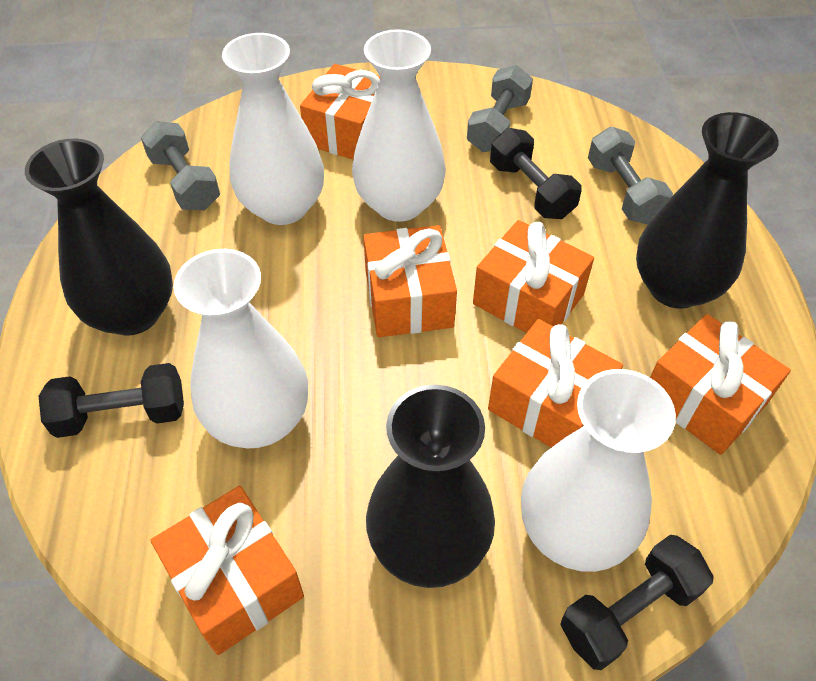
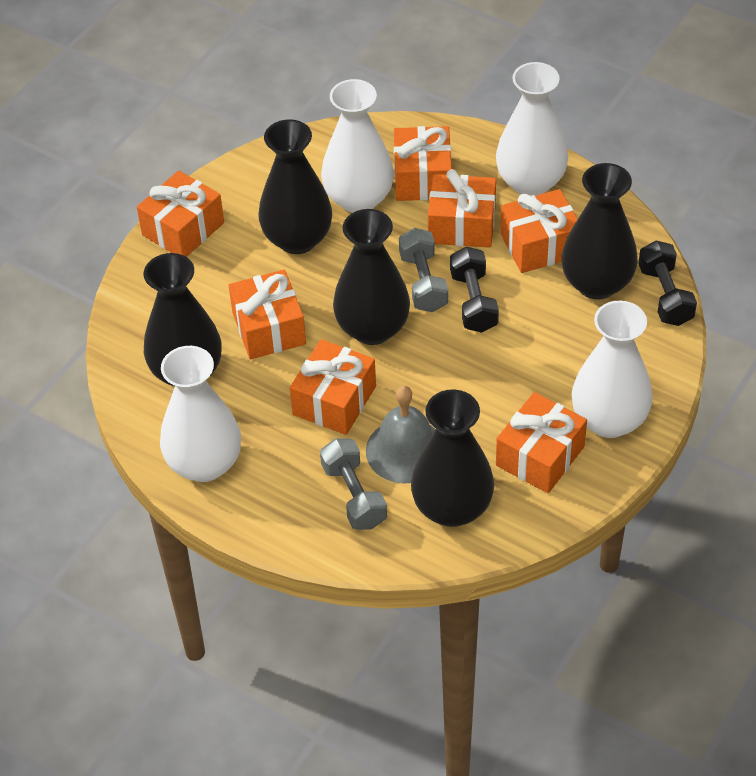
black dumbbell: [39,363,184,438] [490,128,582,219] [560,535,714,670] = 3 -> [450,246,499,333] [638,241,697,326] = 2
black vase: [25,138,173,336] [366,385,495,588] [636,112,779,309] = 3 -> [144,253,222,387] [258,119,332,254] [333,209,410,345] [411,389,494,527] [562,163,638,299] = 5
grey bell: none = 0 -> [366,386,436,484] = 1
grey dumbbell: [141,121,220,210] [467,65,533,152] [588,127,673,225] = 3 -> [320,438,387,530] [399,228,448,312] = 2
orange gift: [151,486,304,655] [300,64,380,160] [363,225,457,337] [473,220,594,333] [488,319,623,448] [650,314,791,455] = 6 -> [137,170,224,257] [229,270,306,359] [290,339,376,435] [394,126,452,201] [428,169,496,248] [496,392,587,493] [500,189,578,273] = 7

